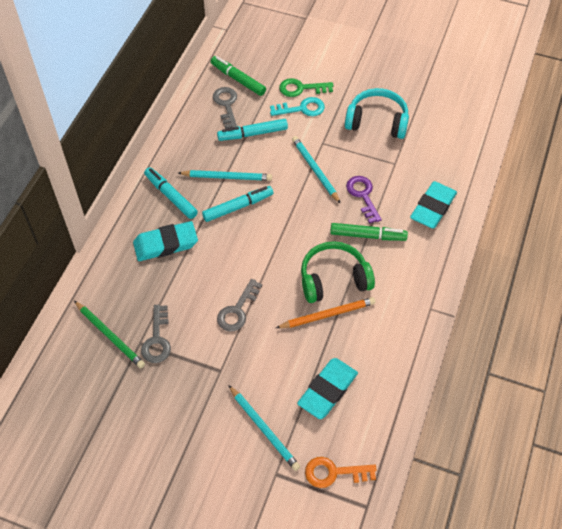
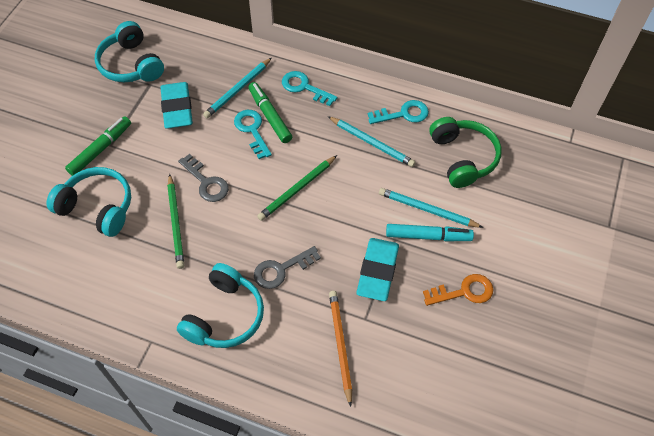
green key: [279,78,333,97] = 1 -> none = 0
green pencil: [74,301,145,368] = 1 -> [167,174,184,269] [257,155,337,221] = 2
grey key: [141,305,171,363] [213,87,237,129] [217,279,262,332] = 3 -> [178,154,229,202] [254,246,321,289] = 2
purple key: [346,176,382,224] = 1 -> none = 0
turquoise eraser: [133,221,198,261] [297,358,358,419] [410,181,457,228] = 3 -> [160,82,193,129] [356,238,399,301] = 2
turquoise headphones: [345,88,409,139] = 1 -> [46,167,131,237] [95,21,164,82] [177,263,264,348] = 3
turquoise key: [270,97,325,116] = 1 -> [234,110,272,159] [282,71,337,106] [368,100,429,124] = 3
turquoise marker: [144,167,198,219] [202,186,273,222] [217,119,288,141] = 3 -> [386,224,474,241] = 1

